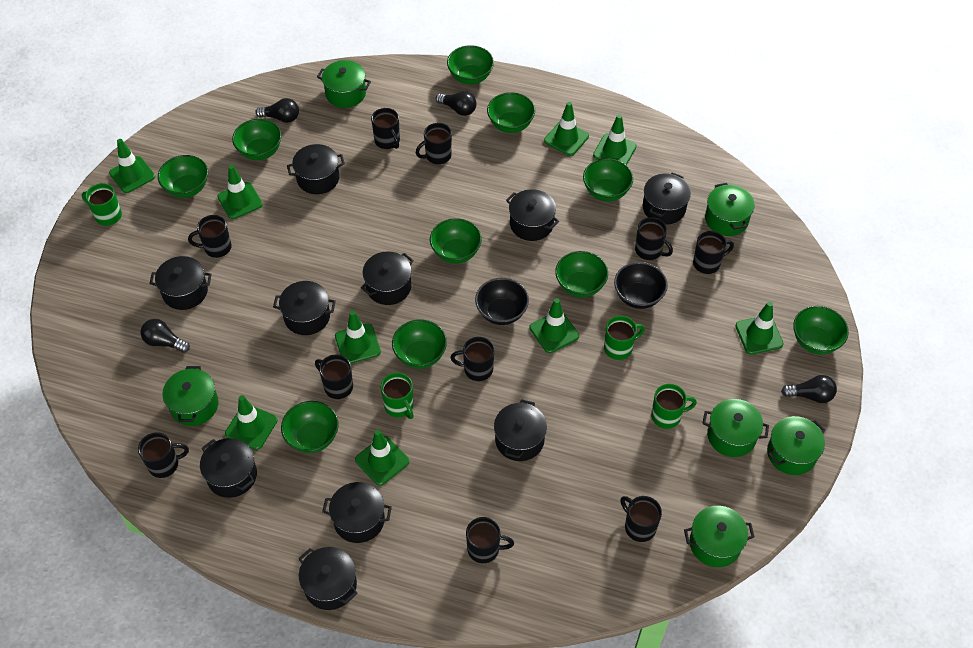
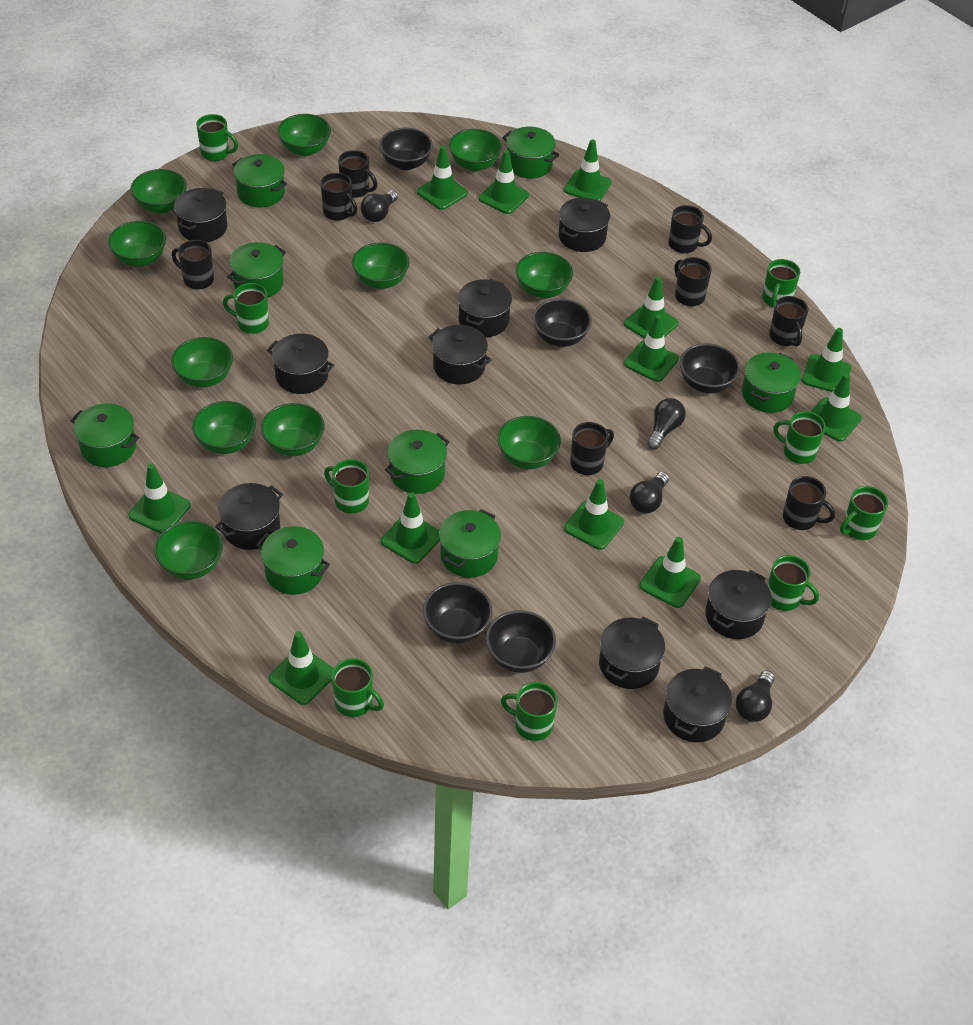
black bowl: [475,278,529,325] [614,262,668,309] = 2 -> [379,127,433,170] [423,582,493,643] [486,610,556,673] [533,299,592,347] [680,343,740,393] = 5
black mug: [138,432,189,478] [188,215,232,258] [315,354,353,399] [371,108,400,149] [416,123,452,164] [451,337,494,381] [466,517,514,563] [620,496,662,542] [635,217,673,260] [693,231,734,274] = 10 -> [172,240,214,290] [321,173,357,221] [338,150,377,198] [570,422,614,475] [669,205,712,253] [675,257,712,306] [769,296,808,347] [783,476,835,530] = 8
black pot: [149,256,212,310] [200,438,257,498] [273,281,336,335] [287,144,345,194] [298,547,357,610] [322,482,392,543] [361,251,414,305] [494,399,547,461] [506,189,559,241] [643,172,691,225] = 10 -> [174,188,227,242] [215,483,283,550] [267,334,334,394] [429,325,491,384] [458,279,512,337] [558,198,610,252] [599,616,665,689] [663,666,732,742] [705,570,772,639] = 9
green bowl: [158,155,208,198] [232,119,282,160] [281,401,339,453] [392,320,447,369] [430,218,482,264] [447,45,494,84] [487,92,535,133] [555,251,608,298] [583,158,633,201] [793,306,849,354] = 10 -> [108,221,166,267] [131,169,187,214] [154,521,223,580] [171,337,233,388] [192,401,256,454] [261,403,325,456] [277,114,331,156] [352,242,410,289] [449,129,502,171] [497,416,561,469] [516,252,573,298] = 11
green mug: [81,183,122,226] [381,373,414,419] [604,316,645,360] [651,384,697,429] = 4 -> [196,114,238,161] [223,283,269,334] [324,459,369,514] [332,658,384,717] [501,682,558,741] [762,259,800,308] [767,555,819,611] [773,411,826,464] [840,486,888,540] = 9
green pot: [163,366,218,426] [317,60,371,108] [684,506,755,567] [702,399,769,457] [705,183,755,236] [767,416,825,475] = 6 -> [70,403,139,467] [227,242,286,297] [232,154,287,207] [256,526,330,595] [385,430,449,494] [439,509,501,578] [502,127,559,178] [742,352,801,413] = 8
green traffic cone: [109,139,155,193] [217,165,263,219] [225,395,278,450] [335,311,381,364] [355,430,409,486] [529,298,579,353] [544,102,589,156] [593,114,637,165] [736,301,783,354] = 9 -> [128,463,191,534] [269,631,334,705] [381,492,440,564] [417,145,468,210] [479,150,529,214] [564,139,612,201] [564,479,624,550] [624,277,679,339] [624,314,679,382] [639,537,701,608] [802,328,852,392] [811,373,862,442] = 12

